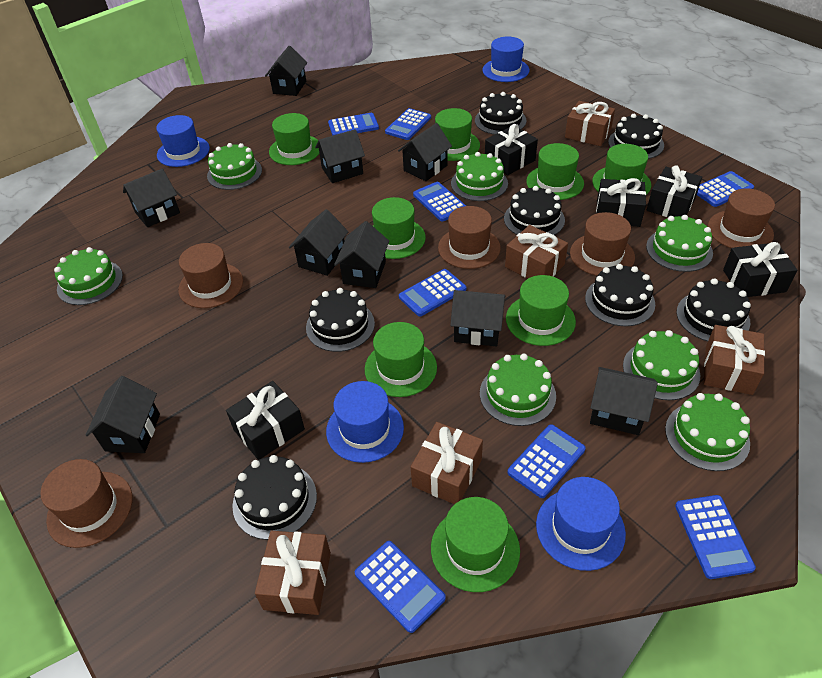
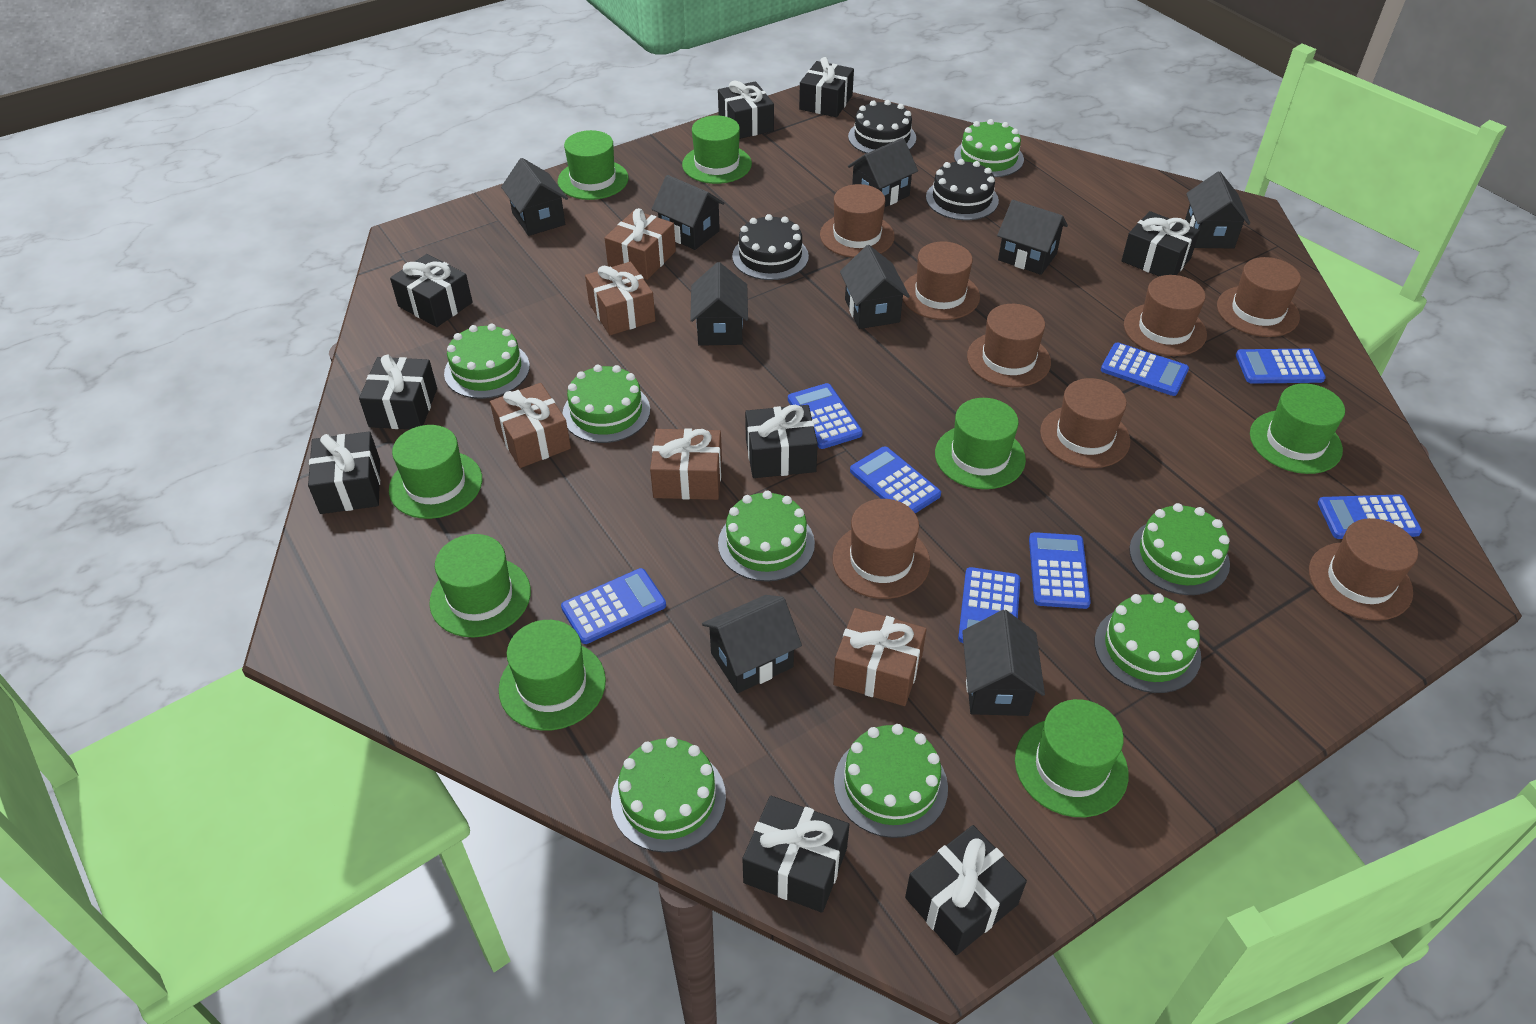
black cake: [232,455,317,540] [306,288,375,352] [475,92,526,135] [504,186,565,235] [585,264,655,326] [608,114,664,159] [676,278,751,341] = 7 -> [732,214,809,280] [848,100,916,153] [926,159,999,220] = 3
black gift: [226,381,305,460] [485,124,538,175] [596,178,646,227] [647,165,702,217] [723,242,797,297] = 5 -> [308,431,380,514] [359,355,437,429] [390,254,472,327] [718,80,774,139] [742,796,849,913] [745,405,818,478] [799,57,854,117] [905,825,1027,955] [1121,211,1200,276] = 9
blue hat: [156,115,210,167] [326,381,404,463] [482,37,530,82] [536,477,626,571] = 4 -> none = 0
brown hat: [40,459,133,548] [178,243,243,308] [438,206,501,269] [570,212,635,276] [708,188,775,248] = 5 -> [820,184,895,258] [833,499,930,599] [903,241,980,320] [967,304,1051,387] [1040,378,1130,468] [1124,275,1207,356] [1217,257,1301,337] [1309,518,1418,621] = 8
green cake: [54,247,123,305] [207,143,262,190] [451,152,508,201] [480,354,556,426] [623,330,700,400] [646,215,713,272] [665,393,750,471] = 7 -> [444,324,530,399] [563,365,650,443] [611,737,726,853] [718,491,815,582] [834,724,948,838] [954,119,1024,177] [1095,593,1201,693] [1129,503,1230,595] = 8

